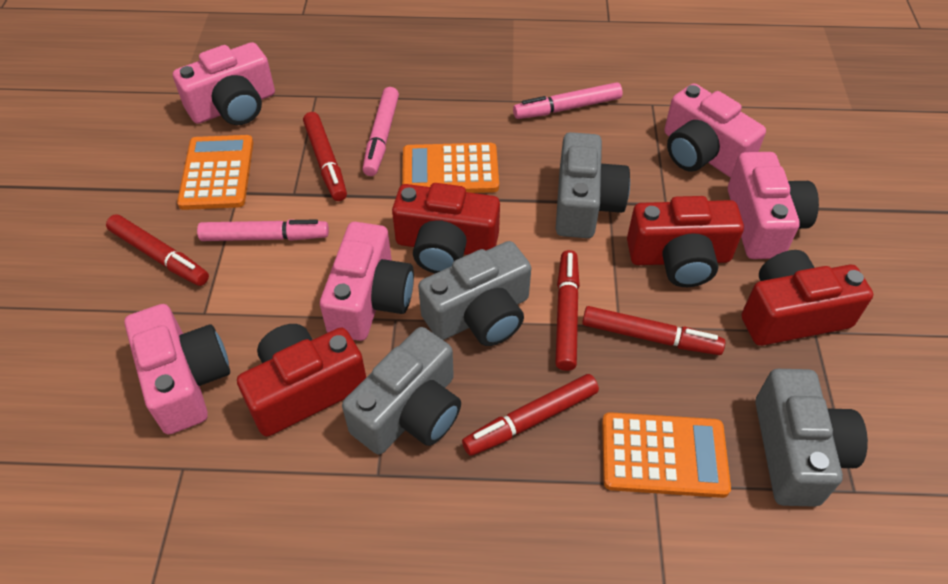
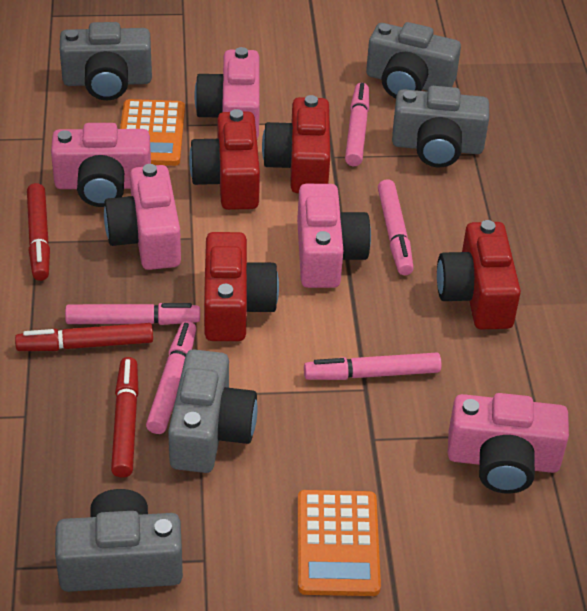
grey camera: [342,327,461,455] [418,241,531,346] [556,132,630,238] [755,369,868,507] = 4 -> [55,489,183,592] [60,22,152,100] [168,350,258,473] [366,22,461,98] [392,86,489,167] = 5
orange calculator: [177,135,253,210] [402,143,499,193] [602,412,731,498] = 3 -> [120,99,185,166] [298,490,381,596] = 2
pink marker: [197,219,329,241] [362,87,399,176] [513,82,623,119] = 3 -> [65,303,200,325] [146,321,196,434] [304,353,442,380] [345,83,369,166] [378,179,414,275] = 5
red marker: [106,214,209,286] [303,112,347,201] [462,374,599,456] [555,250,580,371] [582,306,726,355] = 5 -> [15,323,153,351] [27,183,50,281] [111,357,139,478] = 3

